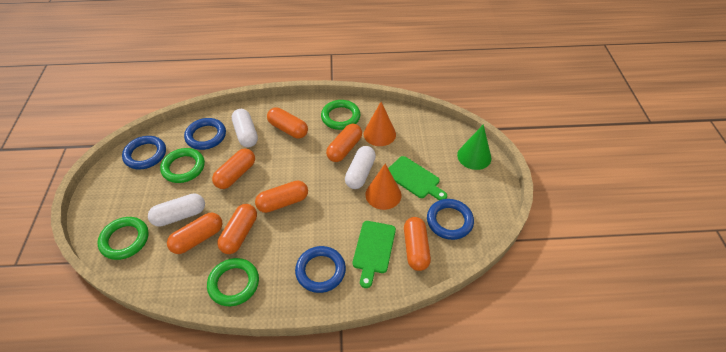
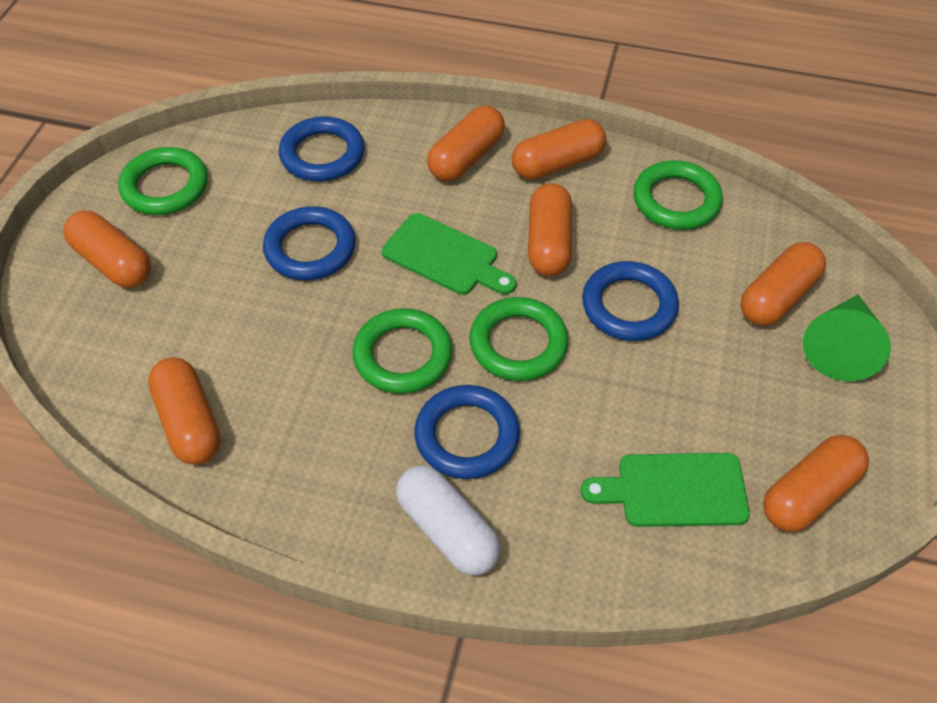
orange cone: [364,102,396,146] [365,164,401,210] = 2 -> none = 0
white capsule: [148,193,205,227] [232,109,258,147] [345,146,376,189] = 3 -> [396,465,501,575] = 1

